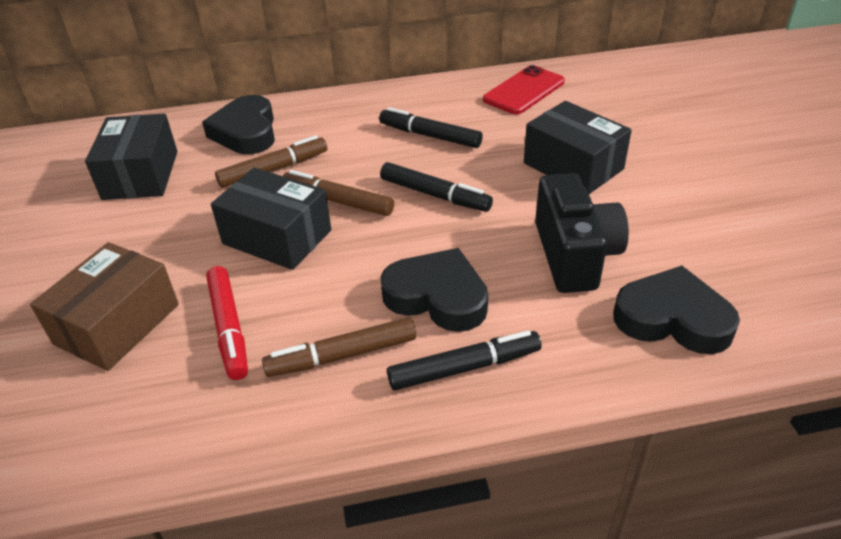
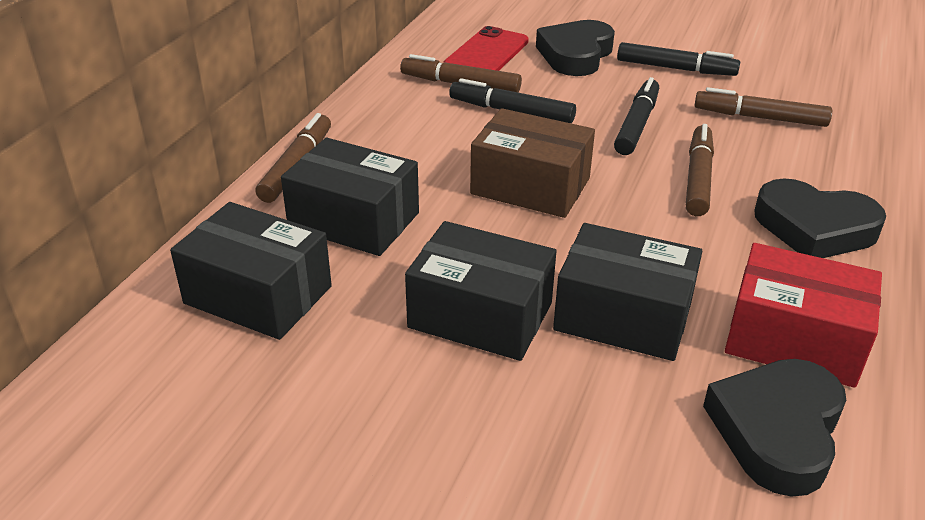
black box: [85,114,177,200] [211,167,331,270] [524,101,632,194] = 3 -> [170,202,332,340] [281,138,419,256] [405,221,556,361] [553,223,702,361] = 4
black camera: [535,173,629,293] = 1 -> none = 0
brown marker: [215,136,327,188] [262,317,416,377] [283,170,394,216] = 3 -> [255,113,331,203] [400,54,522,92] [686,124,714,216] [694,87,832,127] = 4
red box: none = 0 -> [725,243,882,388] = 1
red marker: [206,266,248,380] = 1 -> none = 0

